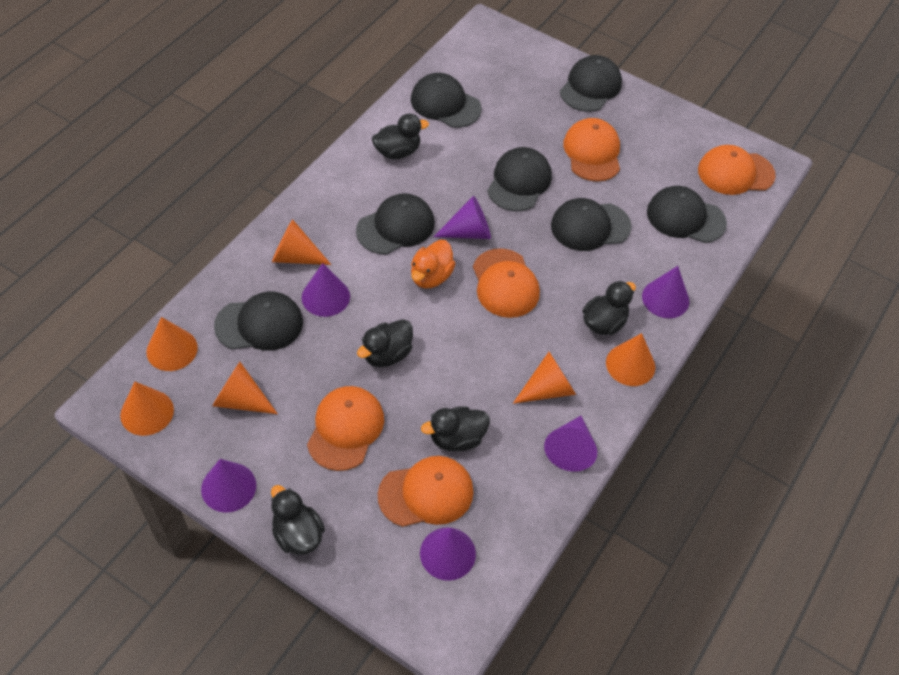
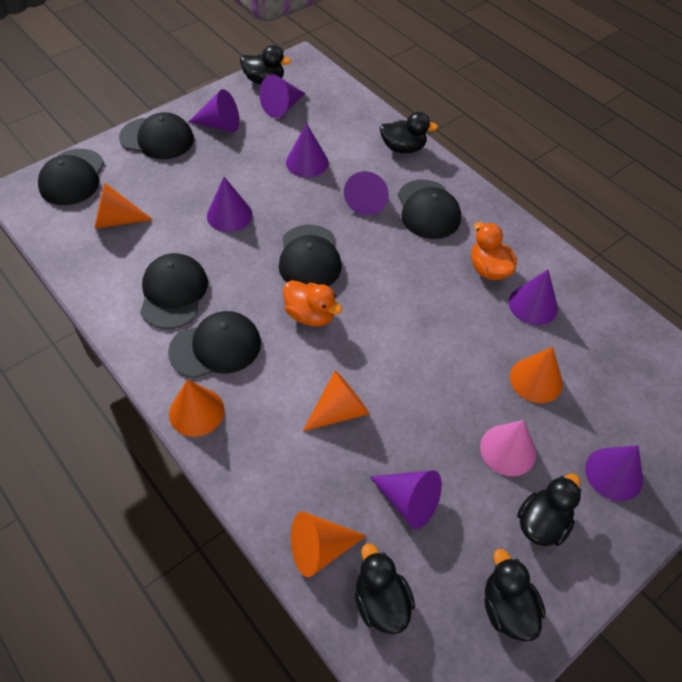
black cap: [214,292,303,351] [356,193,435,254] [411,73,482,128] [487,147,552,211] [551,198,632,251] [560,55,622,112] [647,186,727,243] = 7 -> [38,149,104,205] [119,112,194,159] [140,253,208,329] [168,311,261,378] [279,225,342,286] [398,180,461,239] = 6
orange cap: [307,386,384,471] [378,456,474,527] [473,248,540,318] [563,118,620,182] [698,145,776,195] = 5 -> none = 0
orange cone: [120,382,174,436] [146,317,198,371] [212,362,278,414] [272,219,331,265] [513,352,576,404] [606,333,655,386] = 6 -> [94,183,153,229] [169,380,225,437] [291,512,366,577] [303,370,370,431] [510,347,563,403] = 5
orange duck: [411,240,456,289] = 1 -> [283,280,342,326] [471,222,517,280] = 2
pink cone: none = 0 -> [480,420,536,476] = 1
purple cone: [201,459,256,513] [302,263,350,317] [420,527,476,581] [434,196,491,239] [544,416,597,472] [642,266,689,318] = 6 -> [188,89,239,132] [207,177,252,232] [259,75,305,118] [286,123,329,178] [344,171,389,215] [370,470,442,529] [509,270,558,325] [585,445,643,501] = 8

